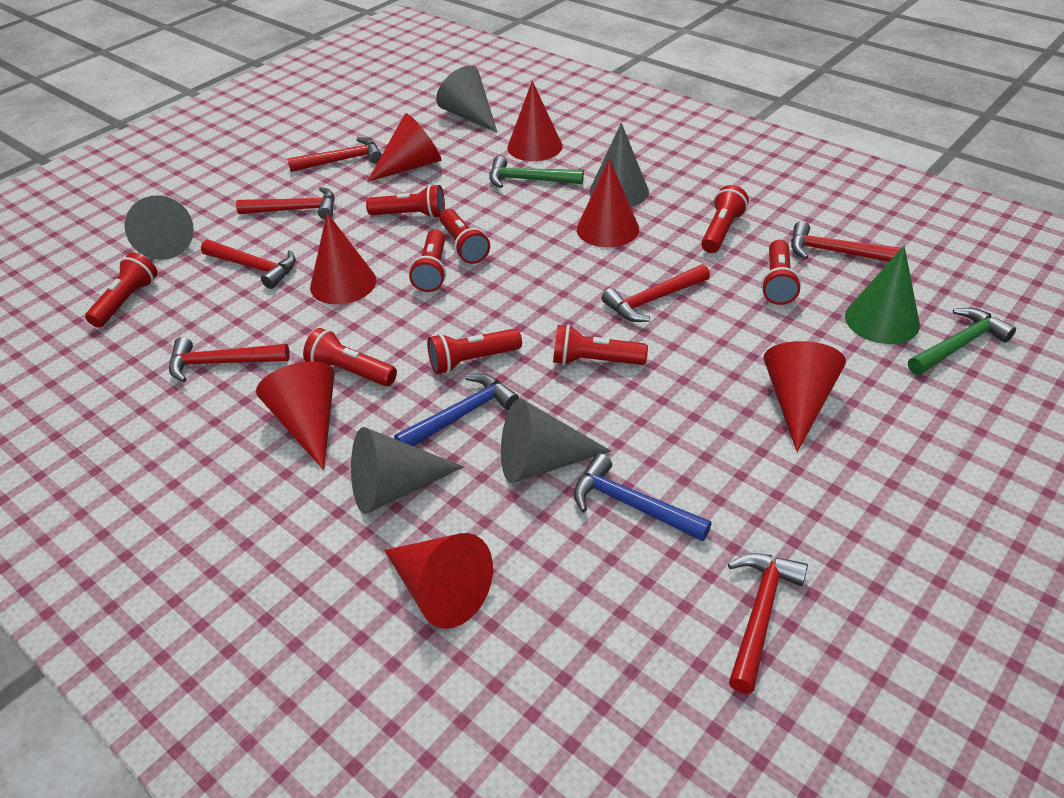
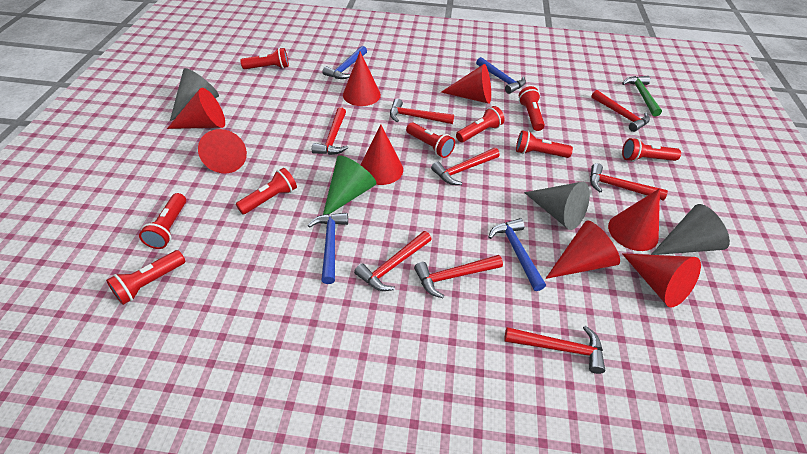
blue hammer: [394,373,519,446] [574,453,711,542] = 2 -> [308,213,348,284] [322,46,367,79] [476,57,526,94] [488,218,546,291] = 4
green hammer: [489,156,584,188] [908,308,1016,375] = 2 -> [622,76,662,116] = 1
grey cone: [125,195,194,260] [351,427,464,514] [436,66,497,132] [501,398,611,483] [589,123,649,207] = 5 -> [170,68,219,121] [524,182,590,230] [651,204,730,255] = 3
red cone: [256,361,335,470] [310,213,376,304] [367,113,441,182] [384,533,493,629] [507,81,563,161] [577,158,639,247] [764,341,846,452] = 7 -> [167,88,225,129] [198,129,247,174] [343,52,381,106] [360,125,403,185] [441,64,491,104] [545,221,620,279] [608,188,660,251] [622,253,701,307] = 8
red hammer: [169,337,290,382] [201,240,296,289] [236,187,335,219] [287,137,382,172] [602,264,710,322] [728,553,808,693] [791,221,901,262] = 7 -> [312,107,348,155] [354,231,432,291] [390,98,454,124] [414,255,503,298] [431,148,500,185] [504,326,605,374] [590,163,668,201] [591,90,650,132] = 8

